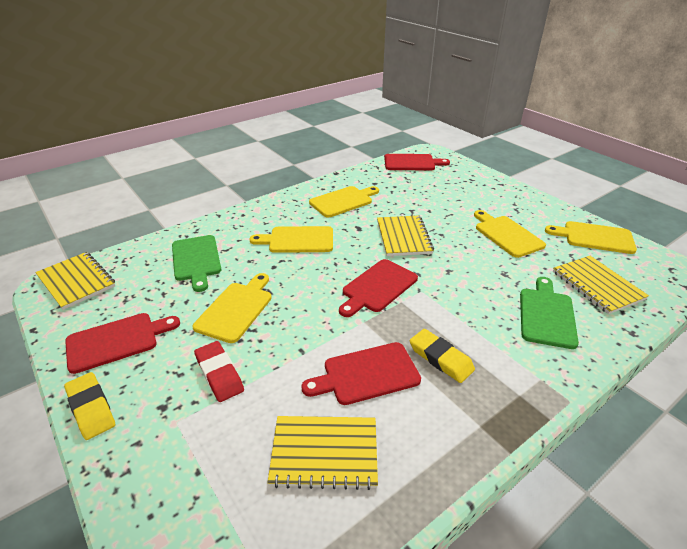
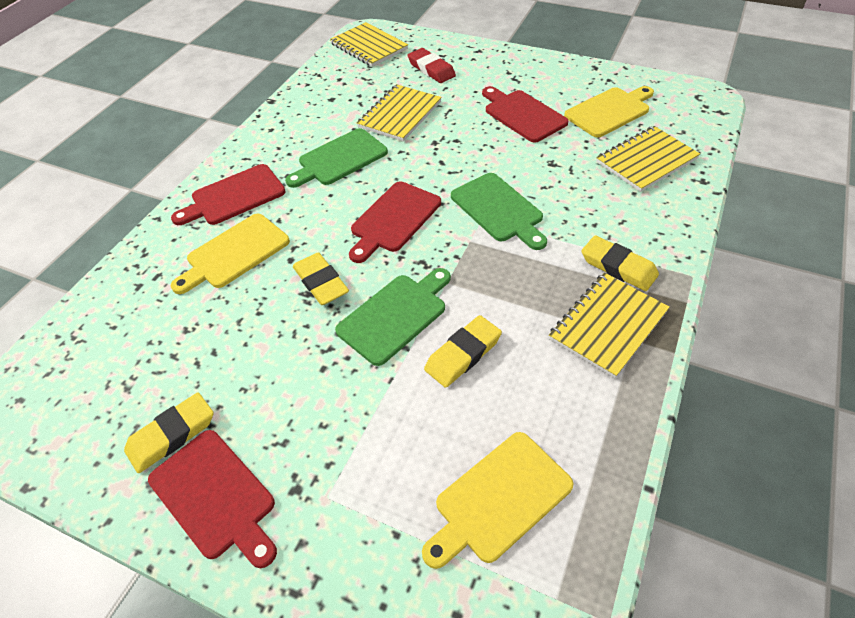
green cutting board: [172,235,221,292] [520,277,579,349] = 2 -> [285,128,388,188] [335,268,451,366] [451,173,547,250] = 3
yellow cutting board: [192,273,272,343] [249,226,333,253] [309,186,379,217] [474,210,546,258] [545,221,637,254] = 5 -> [170,214,290,294] [422,432,574,569] [564,86,654,137] = 3
yellow eraser: [64,372,115,440] [410,329,475,383] = 2 -> [124,392,214,473] [293,252,349,305] [424,315,502,388] [581,235,659,291] = 4

